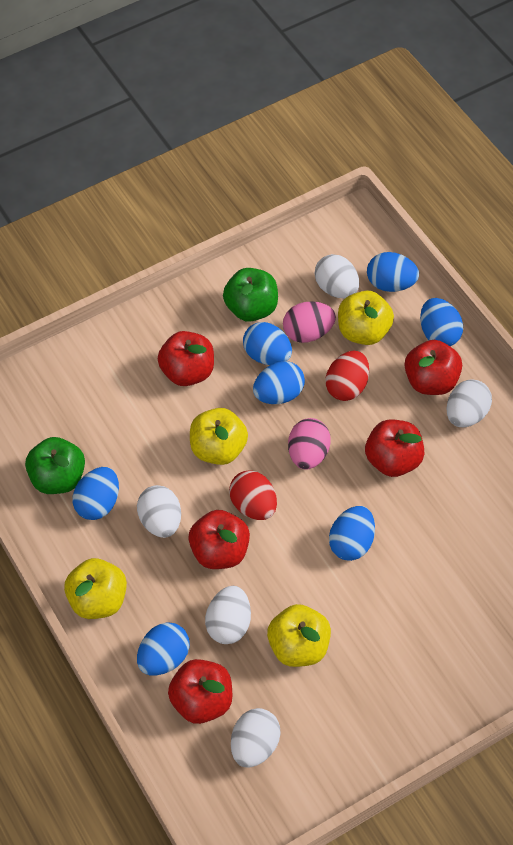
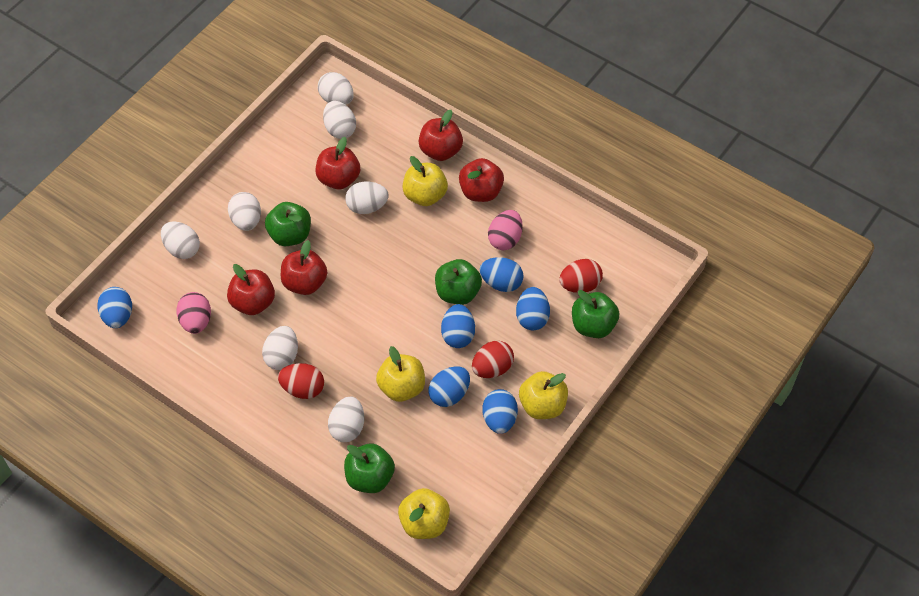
blue egg: [72,467,119,520] [137,622,190,676] [243,322,292,365] [253,361,305,404] [329,506,375,561] [367,252,419,292] [420,298,463,346] = 7 -> [97,287,132,328] [428,366,470,407] [441,304,475,348] [480,257,524,292] [483,389,518,434] [516,287,550,330] = 6
green apple: [25,437,85,494] [223,268,278,322] = 2 -> [265,202,311,246] [344,444,395,493] [435,259,482,305] [572,290,619,338] = 4
red egg: [229,470,277,520] [326,351,369,401] = 2 -> [278,363,324,399] [472,341,514,378] [559,259,603,293] = 3
white egg: [137,485,181,538] [205,586,251,644] [231,708,280,768] [315,254,359,298] [447,379,492,427] = 5 -> [161,221,200,259] [228,192,261,231] [262,326,298,370] [318,72,354,105] [323,101,356,139] [328,396,364,442] [345,182,389,214] = 7

